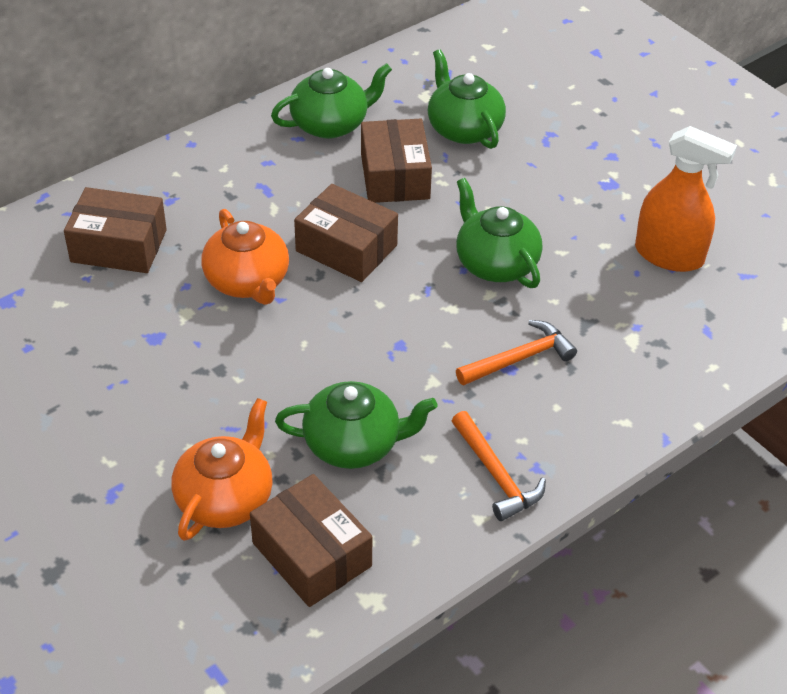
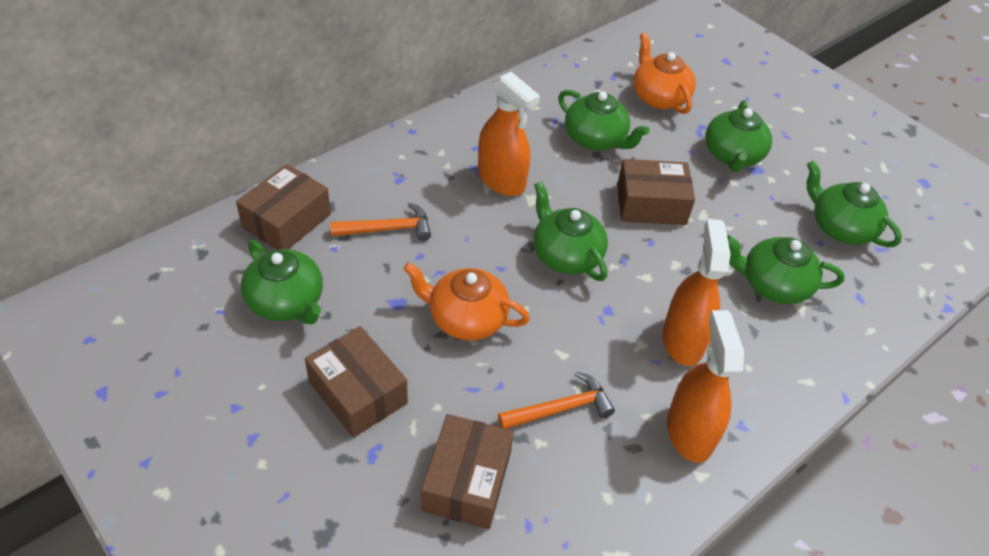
green teapot: [271,63,392,139] [275,381,438,469] [428,49,506,149] [456,178,543,288] = 4 -> [241,240,323,325] [533,181,608,281] [558,90,649,150] [705,100,772,172] [727,235,845,304] [807,160,902,247] = 6
orange spray bottle: [635,126,737,272] = 1 -> [478,72,540,196] [662,219,731,366] [667,310,744,463] = 3

